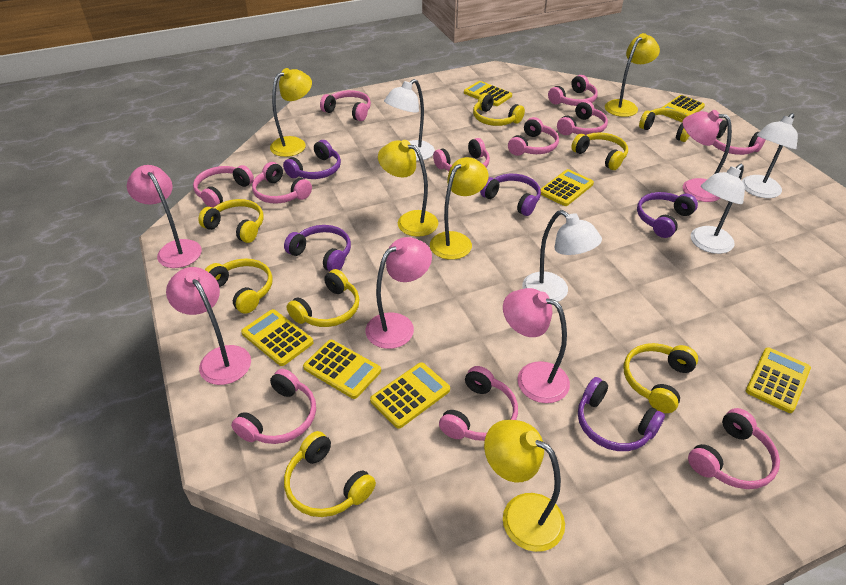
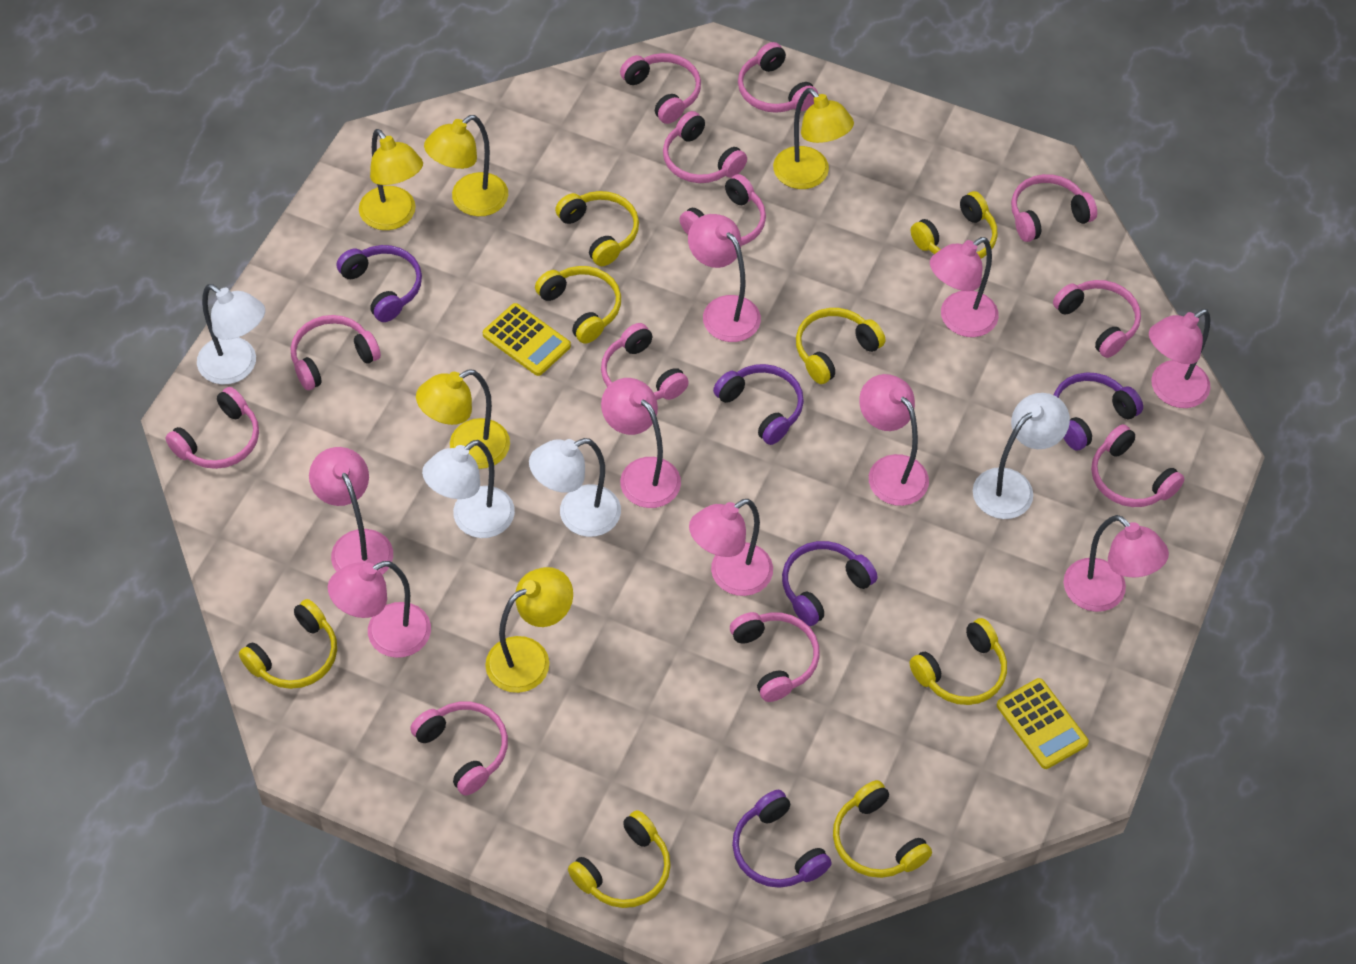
pink headphones: [193,165,254,208] [231,369,316,444] [252,162,312,204] [320,90,371,121] [433,138,490,171] [439,366,518,441] [508,117,559,156] [548,75,598,106] [557,100,608,135] [688,408,780,489] [712,119,766,155] = 11 -> [165,387,259,469] [291,315,381,390] [410,702,508,795] [601,323,689,400] [620,53,701,124] [663,111,747,183] [680,174,766,246] [730,612,820,702] [738,42,818,113] [1011,174,1097,242] [1053,280,1141,358] [1091,424,1184,507] = 12
pink lamp: [127,165,202,268] [166,267,251,385] [366,237,432,349] [503,288,570,403] [682,110,732,202] = 5 -> [309,447,393,575] [328,561,431,658] [601,378,681,508] [688,214,761,342] [689,499,773,596] [859,374,929,506] [930,237,999,337] [1063,515,1169,612] [1149,309,1210,408] = 9
yellow calculator: [241,309,314,366] [303,340,381,399] [370,362,450,429] [464,81,512,106] [541,169,594,206] [661,95,705,122] [746,347,811,413] = 7 -> [483,303,571,376] [997,678,1089,769] = 2

